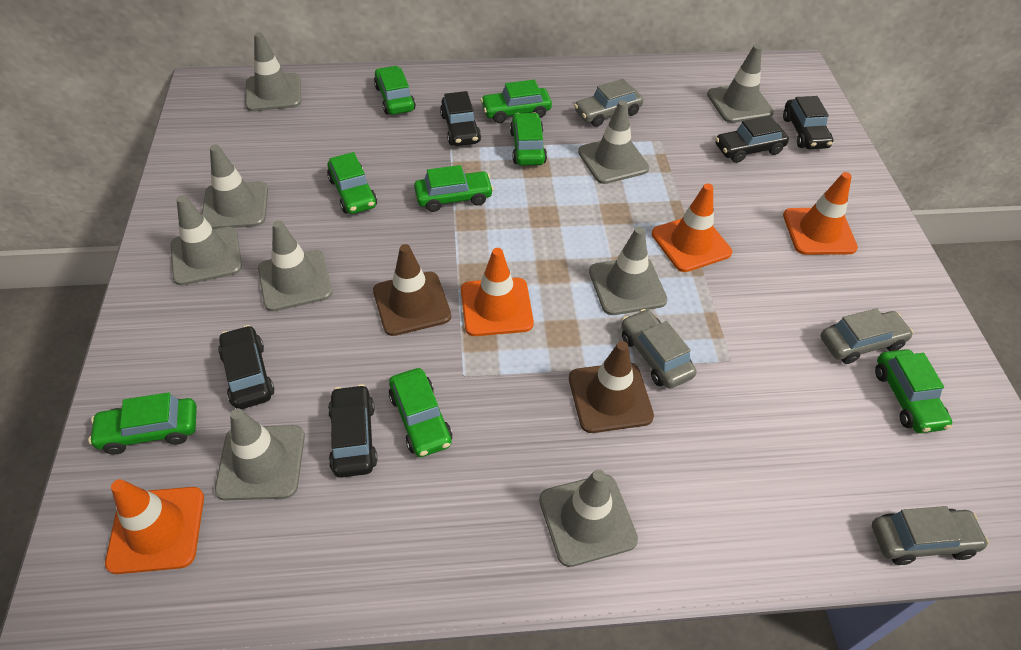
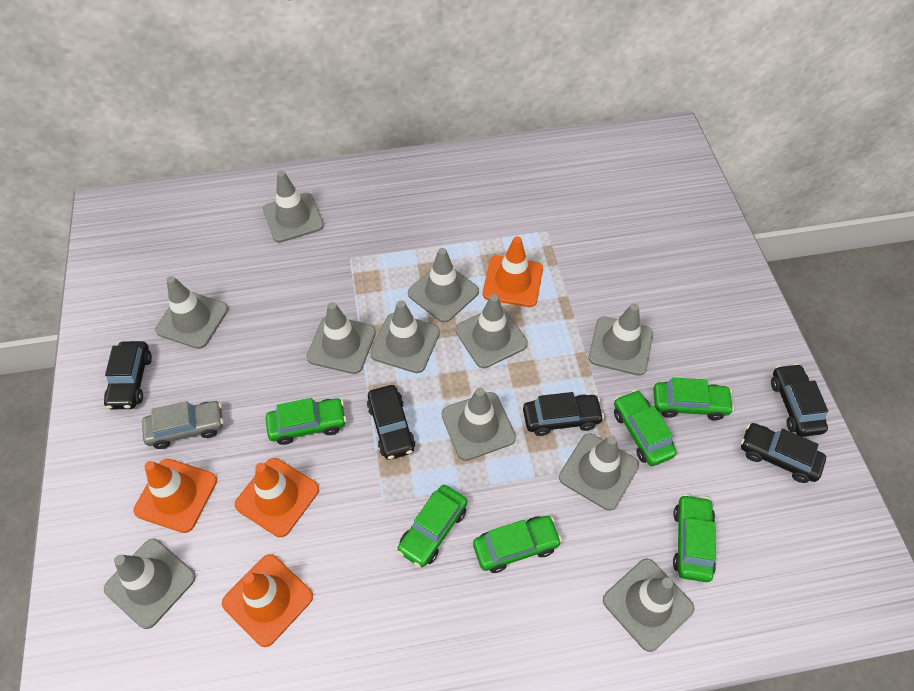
brown traffic cone: [373,244,451,336] [569,341,654,433] = 2 -> none = 0
green car: [88,392,197,454] [327,152,377,214] [374,66,416,115] [389,368,452,457] [414,165,494,212] [480,80,552,123] [510,113,547,166] [875,349,952,433] = 8 -> [266,398,346,445] [397,485,467,567] [473,516,562,573] [614,390,677,466] [653,378,734,420] [673,494,716,582] = 6
grey car: [574,79,643,127] [621,309,697,389] [821,308,914,364] [872,506,989,565] = 4 -> [142,401,224,449] = 1
grey traffic cone: [170,195,242,286] [202,145,268,229] [215,408,305,500] [245,32,301,111] [258,220,333,312] [539,469,638,567] [578,100,649,184] [589,227,668,315] [707,44,774,123] = 9 -> [104,539,196,629] [155,276,228,349] [263,171,324,243] [306,302,376,374] [370,300,440,373] [408,248,479,323] [441,388,516,461] [455,294,528,368] [559,433,639,511] [589,303,653,376] [603,558,694,652] = 11

